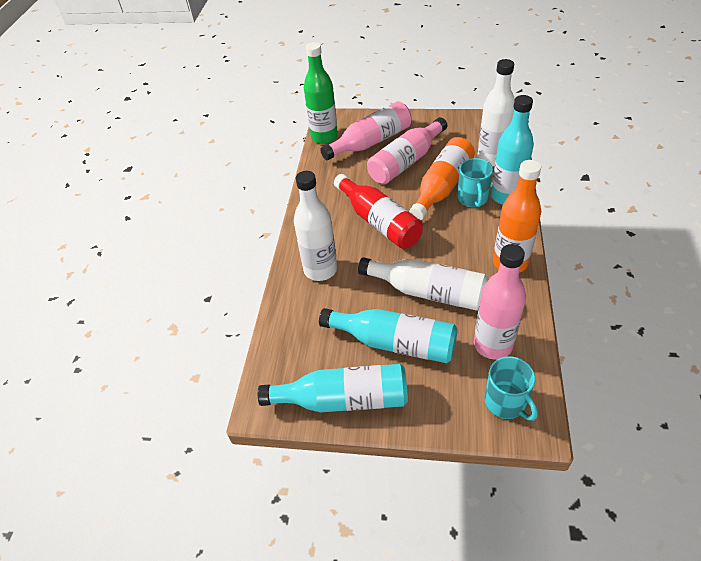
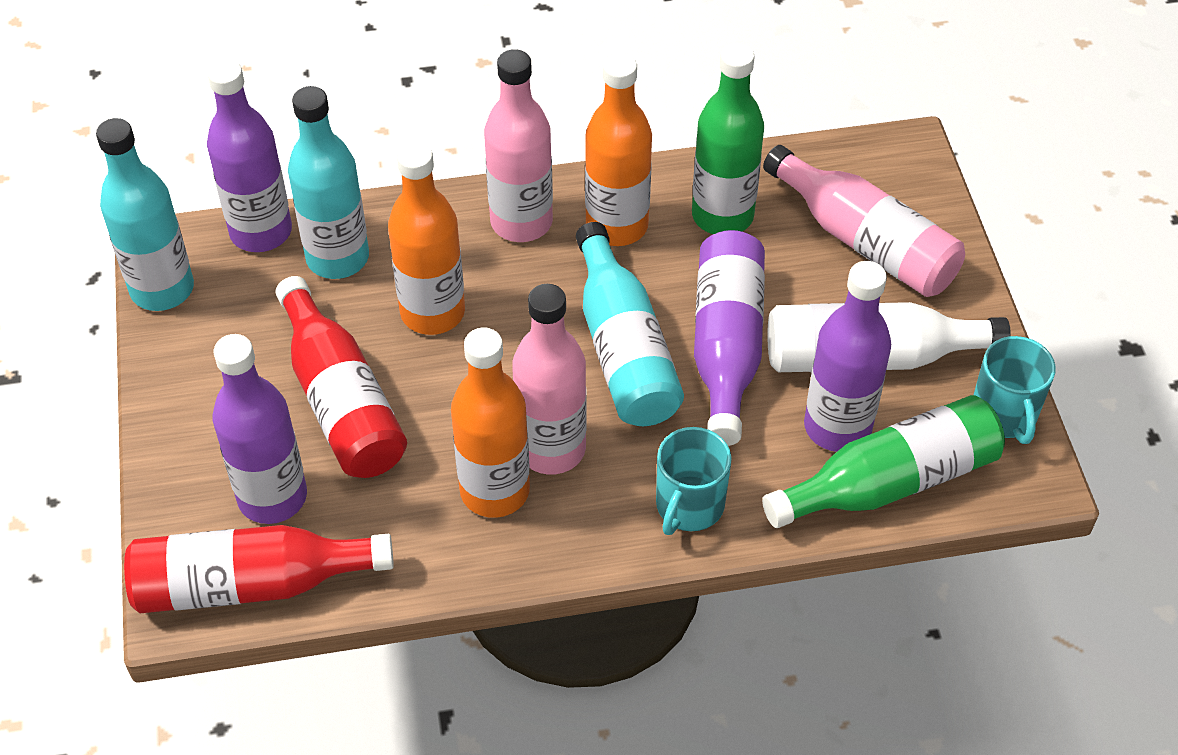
green bottle: [304,42,338,144] = 1 -> [692,43,764,234] [762,395,1005,528] = 2
orange bottle: [409,137,475,220] [493,160,541,273] = 2 -> [388,142,465,335] [451,327,530,518] [585,53,652,246] = 3
purple bottle: none = 0 -> [207,59,292,252] [213,334,307,524] [694,230,765,446] [804,261,891,452] = 4
red bottle: [334,174,423,249] = 1 -> [124,525,394,613] [275,276,407,478] = 2
white bottle: [294,171,337,281] [358,257,488,311] [477,59,515,167] = 3 -> [767,302,1011,372] = 1

